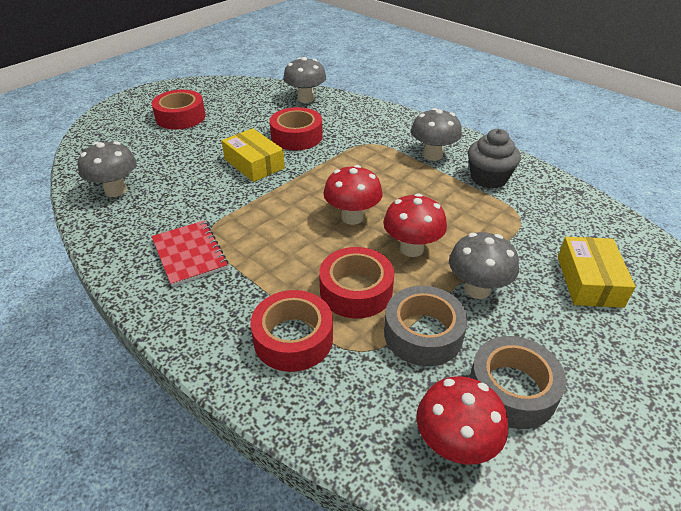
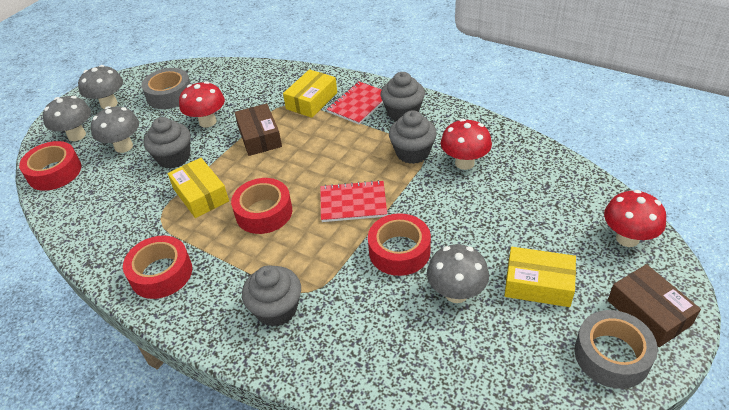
brown box: none = 0 -> [234,103,282,156] [608,264,701,347] = 2
grey cupcake: [468,129,521,189] = 1 -> [144,117,191,169] [242,265,301,327] [381,72,425,121] [389,110,437,164] = 4
red notebook: [151,221,228,287] = 1 -> [320,180,387,222] [327,82,383,125] = 2
yellow box: [222,128,285,182] [558,237,636,308] = 2 -> [168,158,229,218] [283,69,337,118] [504,247,576,307] = 3

